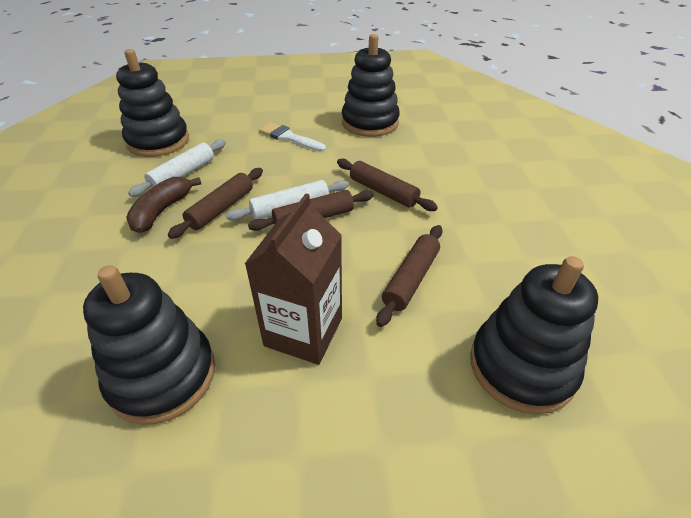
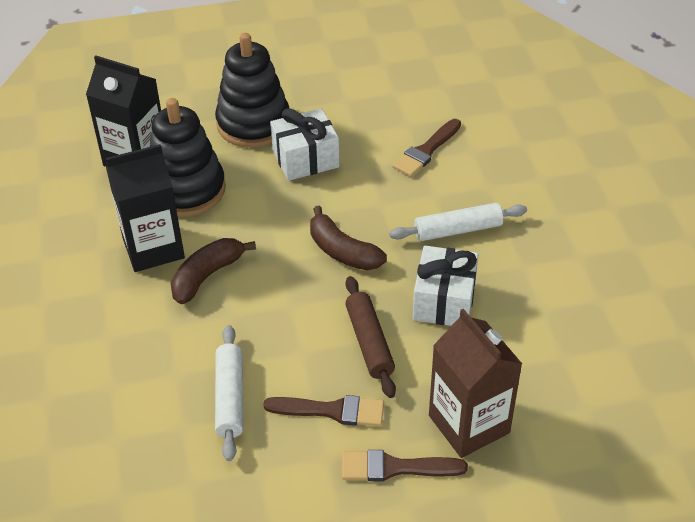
black carton: none = 0 -> [86,55,161,167] [106,144,185,272] = 2
black stacking toy: [83,265,215,425] [116,49,189,157] [342,34,400,137] [470,256,598,414] = 4 -> [150,98,226,217] [215,33,289,148] = 2
brown banana: [126,177,201,233] = 1 -> [171,238,256,304] [310,206,387,270] = 2
brown brush: none = 0 -> [263,395,384,426] [342,450,468,481] [392,119,461,177] = 3
brown rolling pin: [168,168,263,239] [248,190,374,231] [337,159,438,211] [376,225,443,327] = 4 -> [345,276,396,398] = 1
white brush: [259,122,326,152] = 1 -> none = 0
white gift: none = 0 -> [270,108,340,181] [413,246,479,326] = 2

